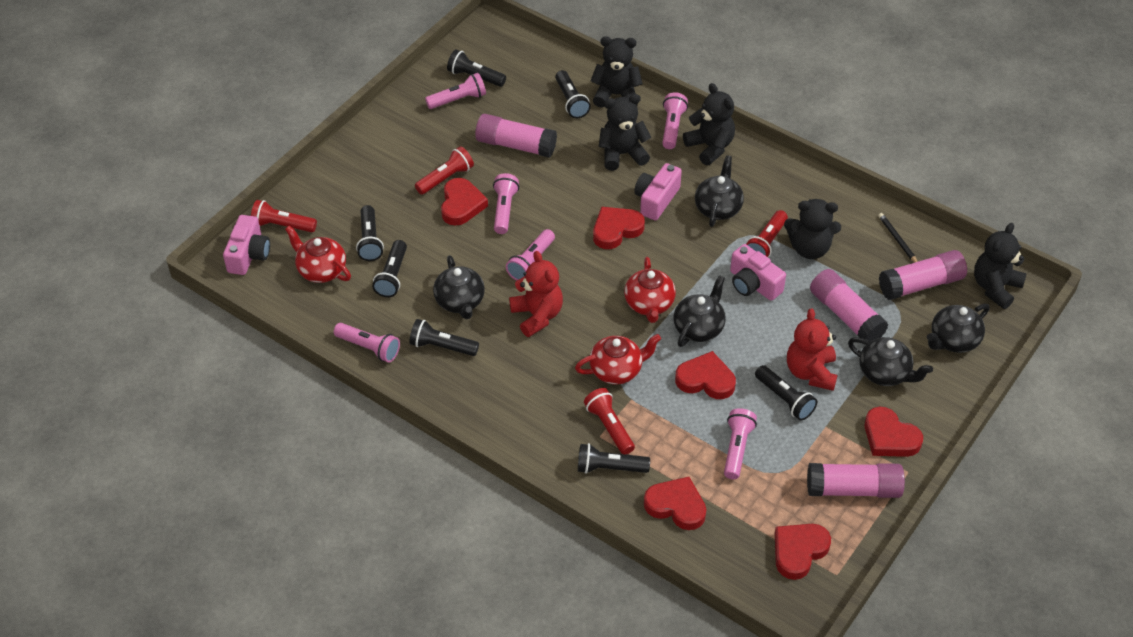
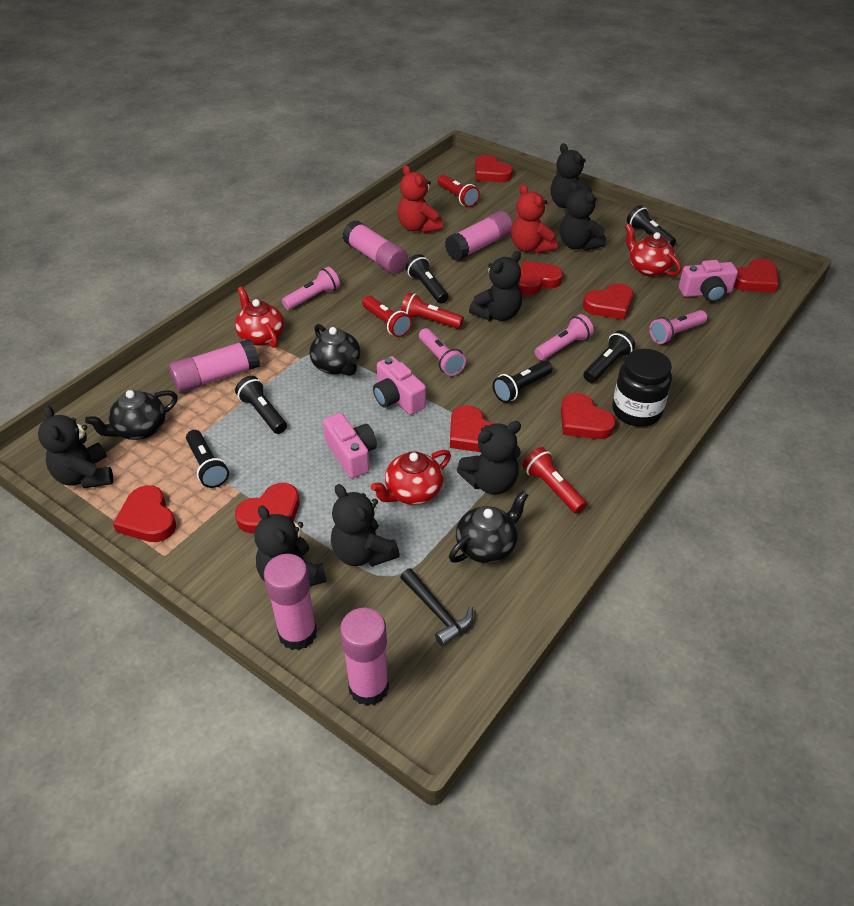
black flashlight: [356,205,384,261] [372,240,407,297] [409,319,479,356] [447,49,506,87] [555,70,591,118] [578,443,650,474] [755,365,817,421] = 7 -> [186,430,229,488] [235,376,287,434] [406,254,448,303] [493,361,553,403] [583,330,635,383] [627,205,676,247] = 6
black hammer: none = 0 -> [400,568,473,647] = 1
black jar: none = 0 -> [612,349,672,427] = 1
black pencil: [878,213,918,263] = 1 -> none = 0
black teapot: [433,255,485,319] [673,275,726,347] [695,155,744,227] [848,337,933,386] [927,304,990,353] = 5 -> [85,390,178,440] [310,324,360,376] [449,491,528,563] = 3
black teddy bear: [590,36,643,108] [599,94,651,171] [683,83,735,165] [784,199,841,259] [974,223,1027,309] = 5 -> [38,405,113,488] [254,505,326,586] [331,484,400,567] [457,421,521,495] [469,251,522,321] [551,143,592,208] [560,182,606,251] = 7
pink flashlight: [334,323,400,363] [425,73,486,109] [493,173,519,234] [506,229,555,281] [662,92,688,149] [724,408,757,479] = 6 -> [282,267,340,310] [419,328,466,376] [535,314,594,360] [650,310,707,344] = 4
pink glue stick: [475,114,557,158] [807,463,905,498] [810,269,888,341] [879,250,967,300] = 4 -> [169,339,260,393] [264,554,317,650] [340,608,389,706] [342,220,408,274] [445,211,513,261] = 5
red heart: [441,178,488,225] [593,207,645,249] [644,477,706,530] [675,351,736,399] [775,524,831,580] [865,407,923,457] = 6 -> [113,485,176,542] [235,483,300,533] [450,405,495,452] [475,155,513,182] [518,261,563,295] [561,393,616,439] [583,283,633,320] [734,259,779,293] = 8

